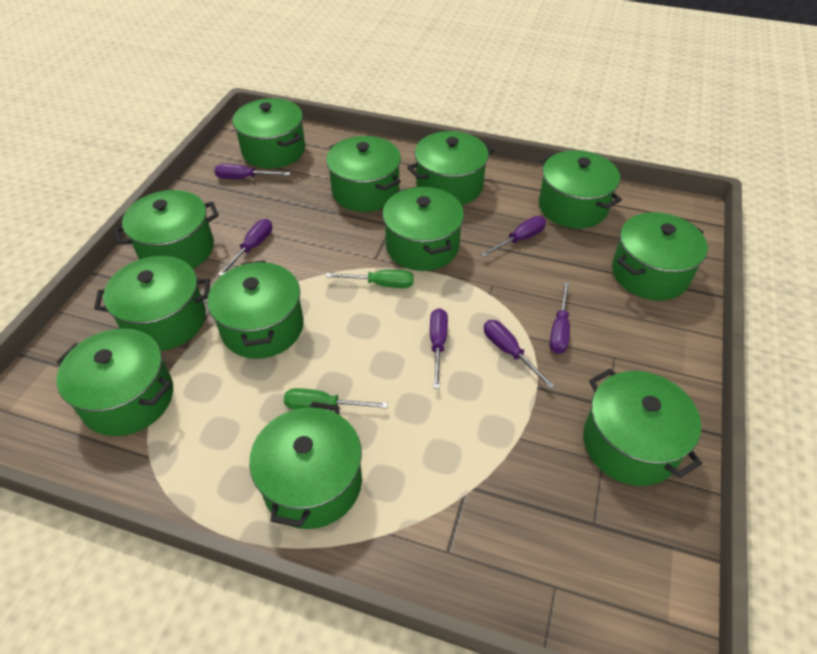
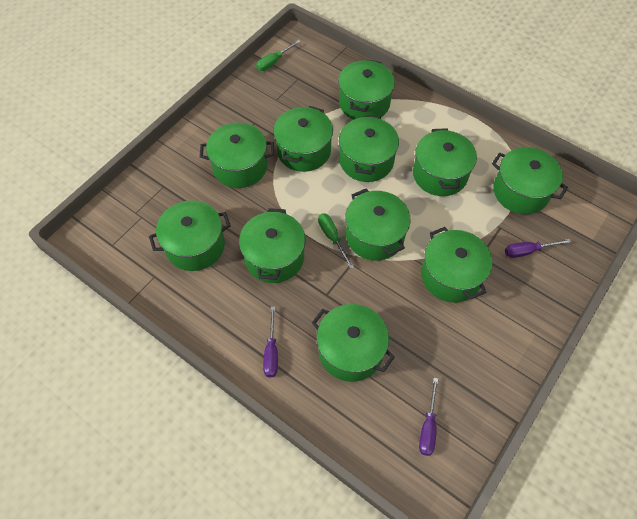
green pot: [56,328,173,436] [94,256,210,351] [114,190,219,269] [207,260,304,359] [232,98,305,169] [249,402,362,529] [326,136,401,212] [383,187,464,271] [407,131,494,205] [539,150,622,229] [583,369,702,486] [612,212,708,301] = 12 -> [149,200,231,271] [200,123,274,188] [239,208,305,283] [274,106,333,172] [312,304,395,382] [338,59,395,120] [339,115,399,182] [345,189,411,261] [413,128,477,196] [421,227,493,303] [492,147,568,214] = 11
purple screwdriver: [214,164,290,179] [218,219,272,276] [430,308,448,389] [481,216,546,257] [484,320,555,389] [549,282,570,354] = 6 -> [263,307,278,377] [419,378,438,456] [505,239,571,258] = 3

